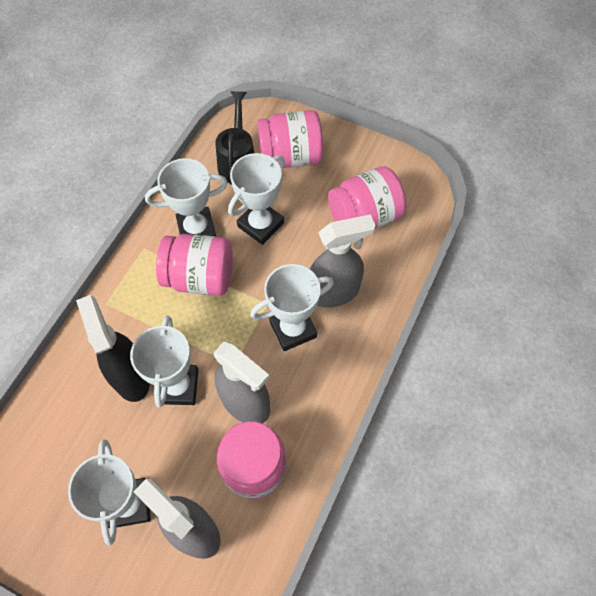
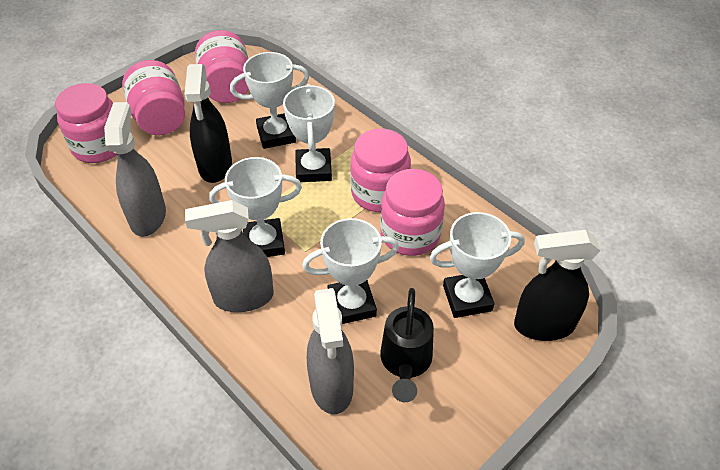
black spray bottle: [76,295,150,402] = 1 -> [184,64,232,183] [514,230,601,341] = 2
pink jar: [156,234,233,296] [217,421,287,499] [257,110,323,168] [328,166,406,229] = 4 -> [55,83,117,163] [122,60,185,135] [195,30,249,103] [350,128,411,212] [380,169,445,256] = 5

